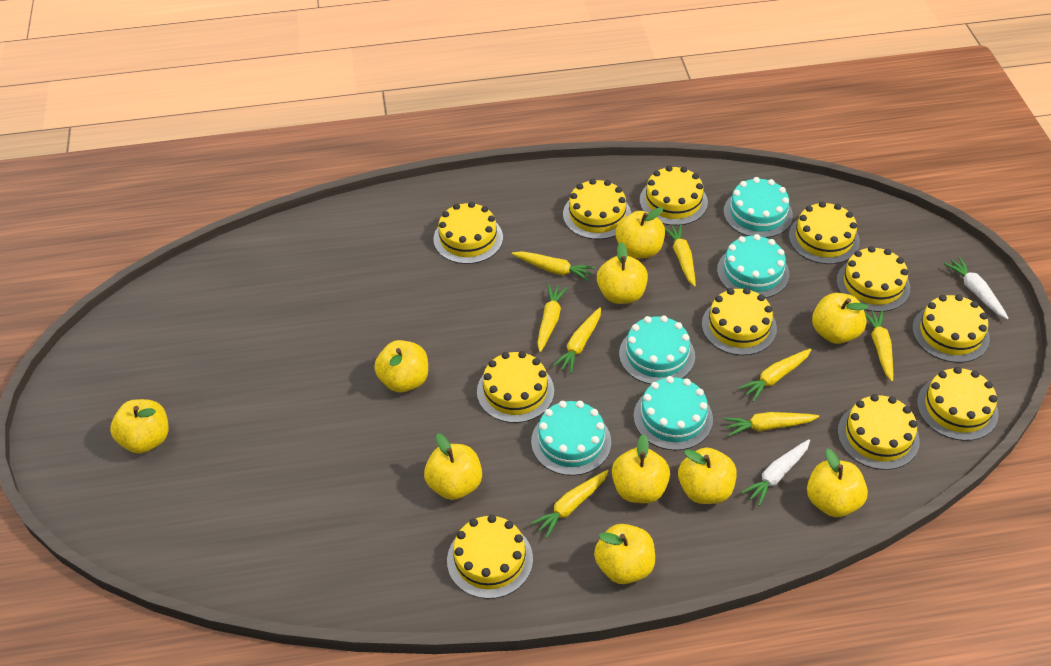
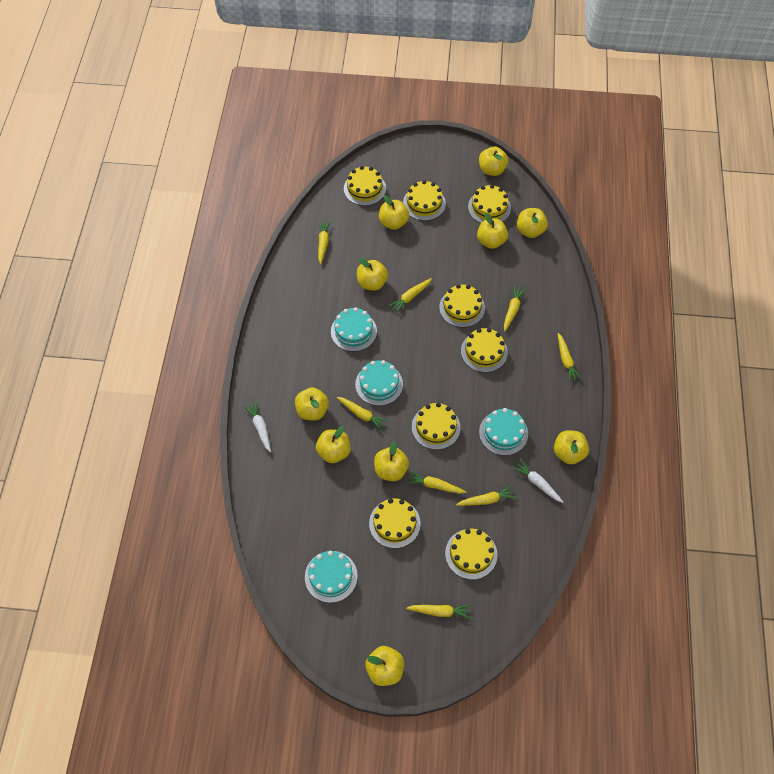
turquoise cake: [531,401,611,476] [619,315,695,384] [634,376,713,450] [717,234,789,298] [723,177,793,238] = 5 -> [305,551,358,603] [331,307,377,352] [355,360,403,406] [479,408,528,456] = 4
yellow cake: [434,202,503,264] [447,515,533,599] [477,351,554,423] [563,179,631,240] [640,166,708,226] [702,288,777,355] [789,201,860,264] [836,246,910,312] [838,394,920,470] [912,294,990,363] [917,367,999,441] = 11 -> [344,166,386,206] [369,498,421,548] [403,180,446,221] [412,403,460,450] [439,284,485,327] [445,529,497,580] [461,328,508,372] [468,184,511,223] = 8

